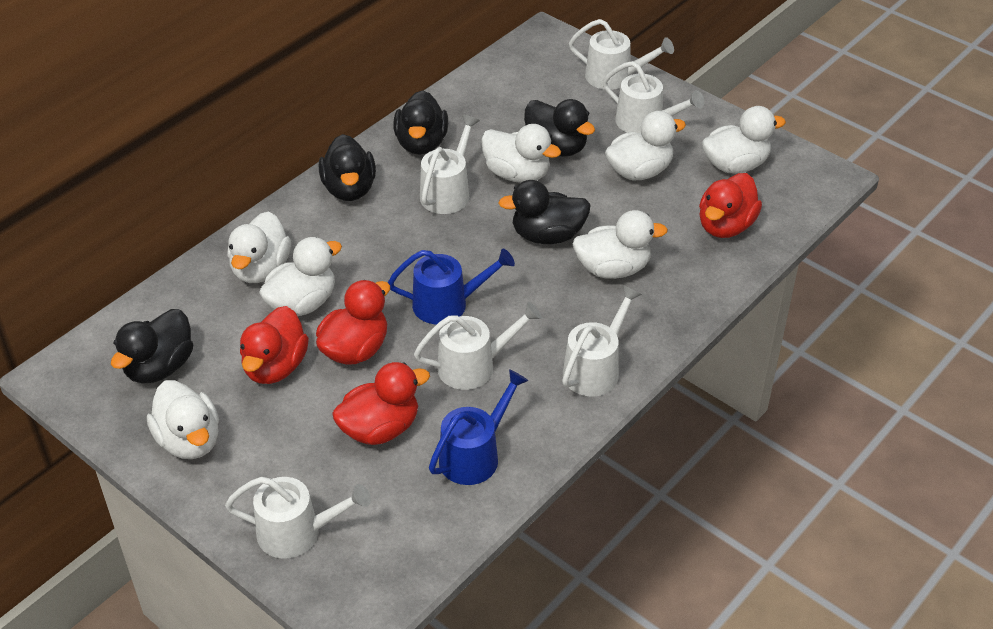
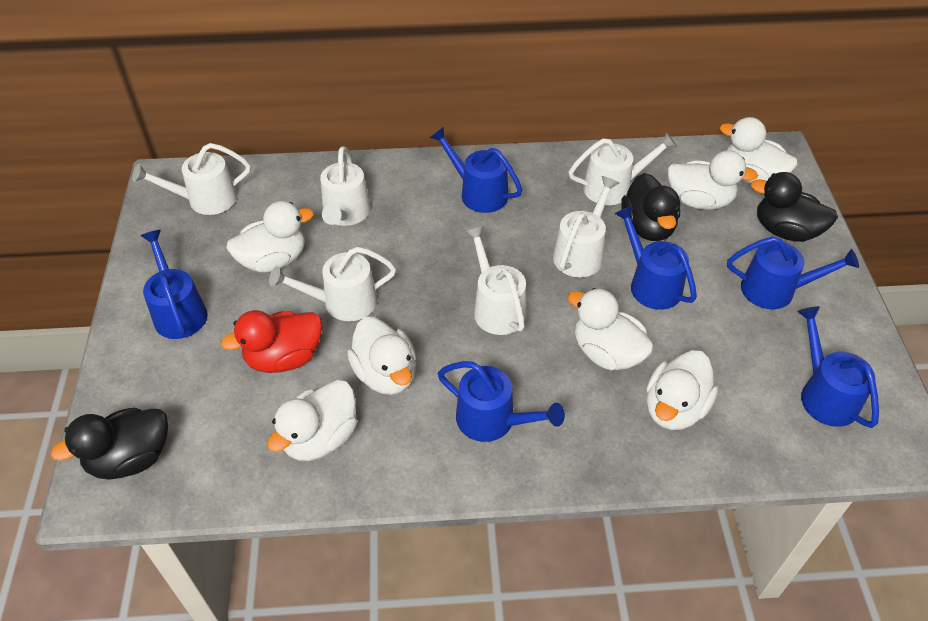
black duck: [111,309,193,383] [319,134,376,201] [393,90,448,155] [498,180,590,244] [524,99,595,157] = 5 -> [51,408,168,480] [621,173,680,241] [751,172,838,242] = 3
blue watering can: [388,248,515,324] [429,369,528,485] = 2 -> [141,230,208,339] [430,127,522,213] [438,361,565,442] [614,206,697,310] [727,236,859,309] [797,306,879,428] = 6
red duck: [240,306,309,384] [316,280,390,365] [332,362,430,445] [699,173,762,238] = 4 -> [221,310,322,373] = 1

